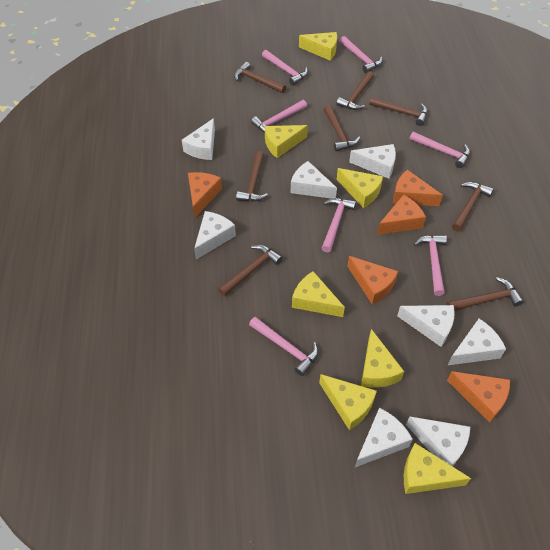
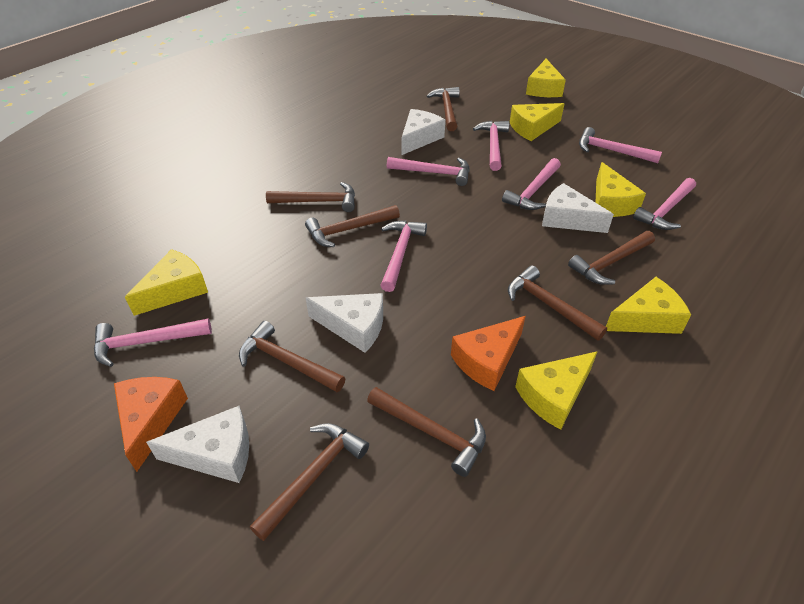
orange cheese: [188,172,222,217] [347,256,398,304] [377,194,426,235] [393,170,443,206] [447,371,510,423] = 5 -> [114,377,188,472] [451,316,526,391] = 2
white cheese: [182,118,215,160] [194,211,236,259] [291,161,337,198] [349,144,396,179] [355,408,413,467] [397,305,455,347] [406,416,470,466] [448,319,506,365] = 8 -> [146,406,249,483] [306,293,383,353] [402,109,445,155] [542,183,614,233] = 4
yellow cheese: [265,125,308,158] [292,271,345,317] [299,32,337,61] [319,374,377,430] [337,168,383,208] [361,329,404,388] [404,443,471,494] = 7 -> [125,249,208,316] [510,103,564,141] [515,351,598,430] [526,59,566,97] [596,162,646,217] [606,277,691,334] = 6

